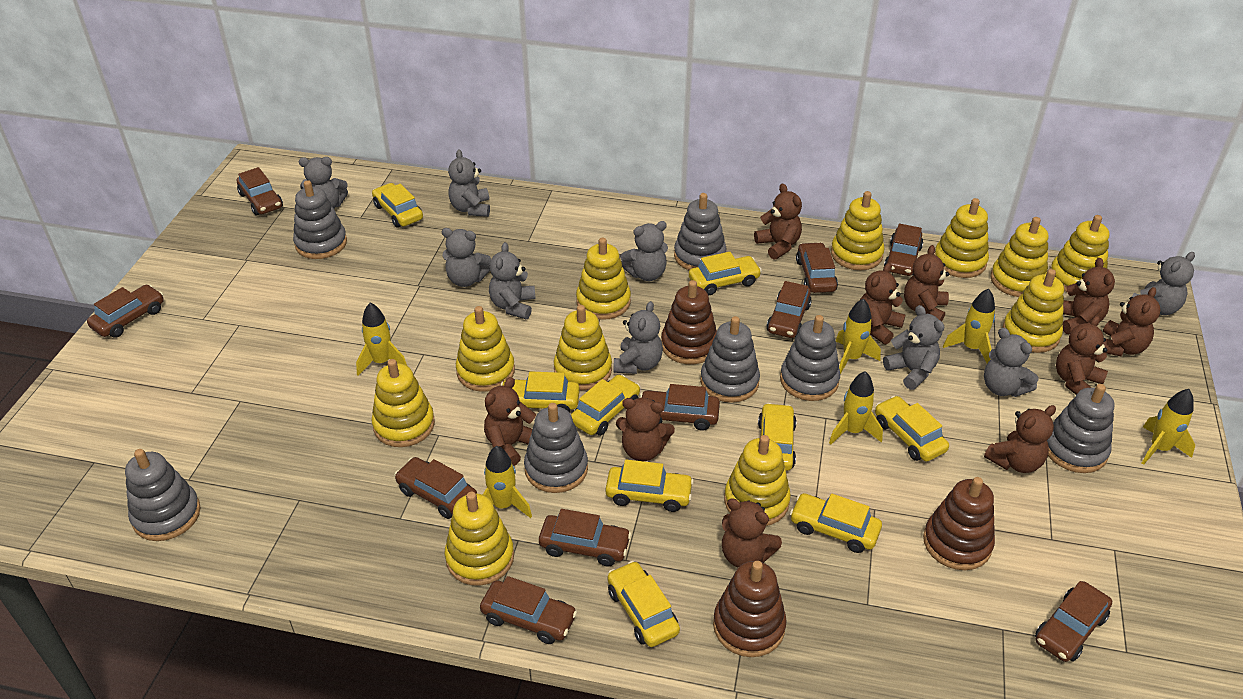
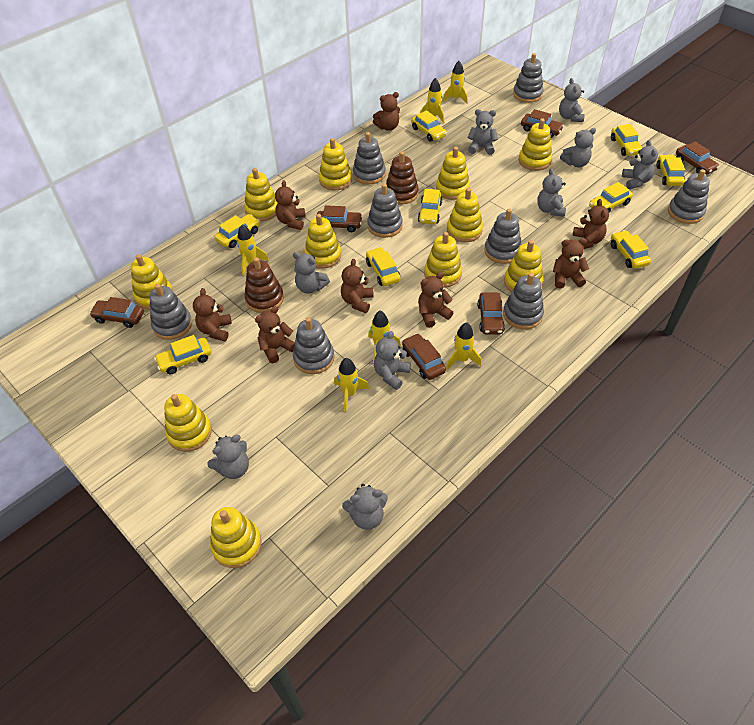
brown car: [87,285,164,338] [237,167,283,215] [394,457,477,519] [480,576,577,644] [539,509,631,567] [640,384,720,431] [767,281,812,338] [796,242,838,293] [884,224,923,276] [1035,581,1112,662] = 10 -> [89,297,144,328] [317,205,363,232] [402,333,446,380] [477,292,505,334] [521,109,564,138] [676,141,719,175] = 6
brown stacking toy: [661,280,717,364] [713,561,787,657] [923,477,995,570] = 3 -> [244,257,284,313] [386,151,419,204] = 2
brown teddy bear: [484,377,536,466] [616,398,675,461] [722,498,782,567] [754,184,802,260] [859,263,905,345] [904,245,949,321] [984,405,1056,473] [1056,316,1108,395] [1063,258,1115,334] [1103,287,1160,356] = 10 -> [193,288,232,341] [255,306,295,363] [275,180,306,230] [341,259,374,313] [373,92,400,131] [418,272,453,328] [553,238,589,289] [573,199,609,249] = 8
grey stacking toy: [125,449,201,541] [293,180,347,259] [524,403,588,493] [674,193,727,270] [700,316,760,403] [780,315,840,401] [1047,384,1114,473] = 7 -> [149,284,192,340] [293,317,334,374] [353,132,386,184] [367,184,403,238] [484,209,522,264] [503,273,544,329] [513,53,543,103] [668,169,710,224] = 8

